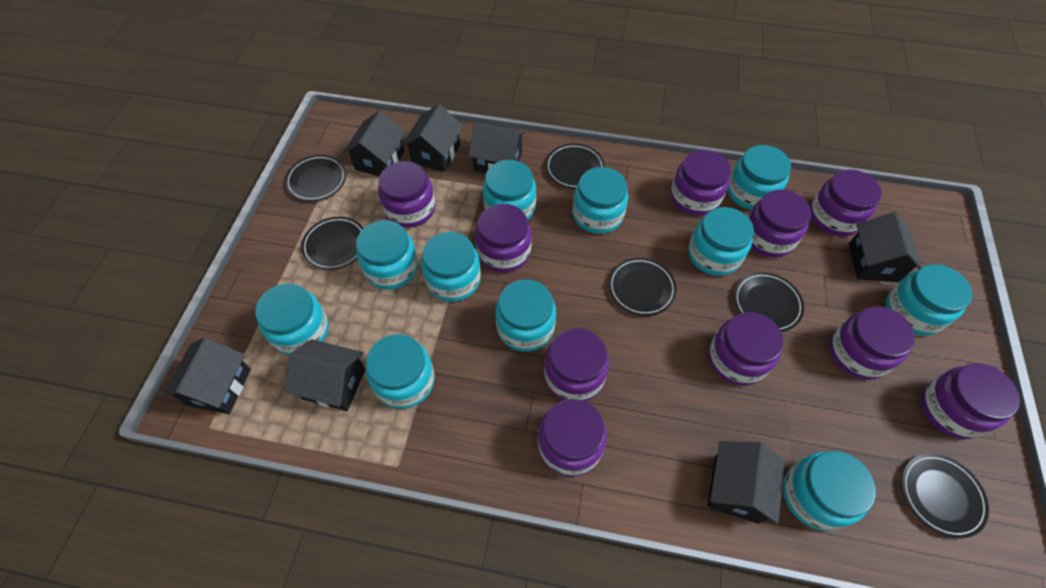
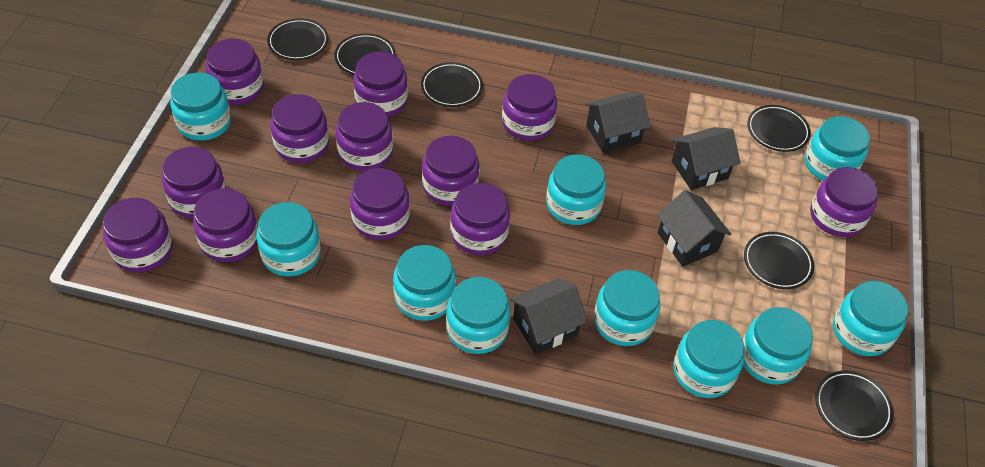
black house: [163,338,251,414] [285,339,366,411] [343,111,405,176] [402,104,463,172] [468,123,526,174] [707,441,785,524] [849,212,922,282] = 7 -> [509,278,588,354] [585,92,650,153] [657,190,731,266] [672,127,740,190] = 4
purple jar: [378,161,435,228] [475,204,532,272] [538,399,607,477] [544,328,609,401] [671,150,731,216] [709,312,784,386] [748,190,811,258] [810,169,882,236] [830,306,915,380] [921,363,1020,439] = 10 -> [103,198,173,272] [162,147,226,219] [193,188,258,262] [206,39,264,105] [270,94,329,163] [336,102,393,171] [350,168,410,240] [353,51,408,117] [422,136,479,206] [450,183,510,255] [502,74,557,141] [810,167,878,237] = 12
turquoise jar: [255,283,329,355] [356,220,418,290] [366,334,435,409] [421,232,481,302] [483,160,536,220] [495,279,556,352] [572,167,628,234] [688,207,754,276] [727,145,791,210] [783,451,876,531] [886,264,972,336] = 11 -> [170,72,231,141] [256,202,321,277] [393,245,456,321] [446,277,510,354] [546,154,606,225] [594,270,660,346] [674,320,745,398] [743,307,813,385] [805,116,870,181] [833,281,908,356] = 10

